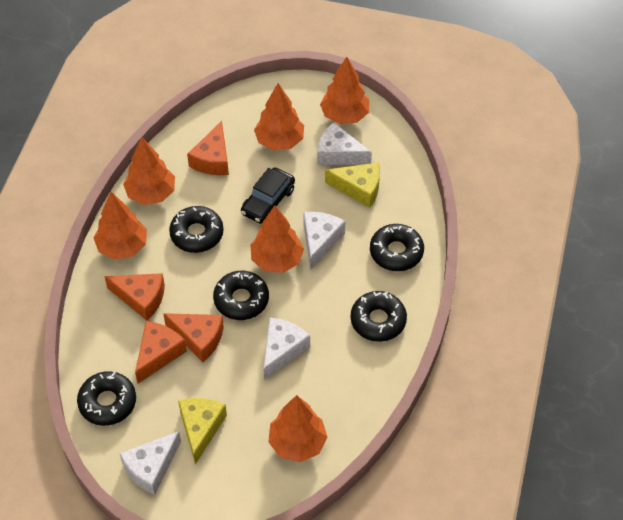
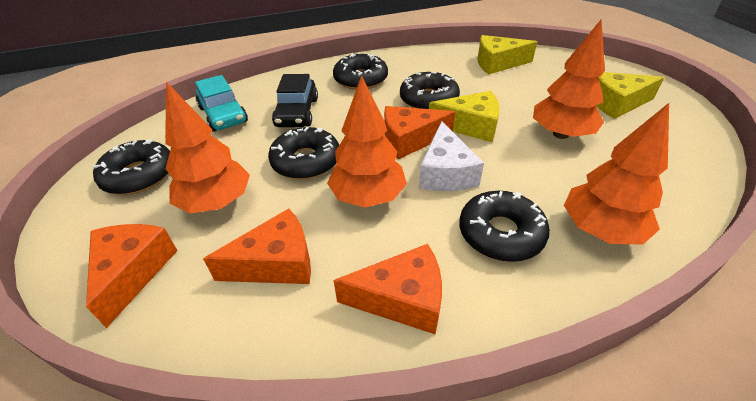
orange tree: [94,192,147,260] [123,137,175,205] [251,205,304,273] [254,83,304,151] [268,395,327,462] [320,57,369,124] = 6 -> [165,82,250,213] [327,75,407,208] [533,20,605,139] [564,103,669,245] = 4
turquoise car: none = 0 -> [195,75,248,132] = 1
white cheese: [120,431,181,495] [264,318,310,380] [303,212,345,270] [317,122,372,165] = 4 -> [419,121,484,191] = 1
yellow cheese: [178,398,227,465] [325,162,380,208] = 2 -> [429,91,500,142] [478,35,537,74] [596,72,665,119] = 3

